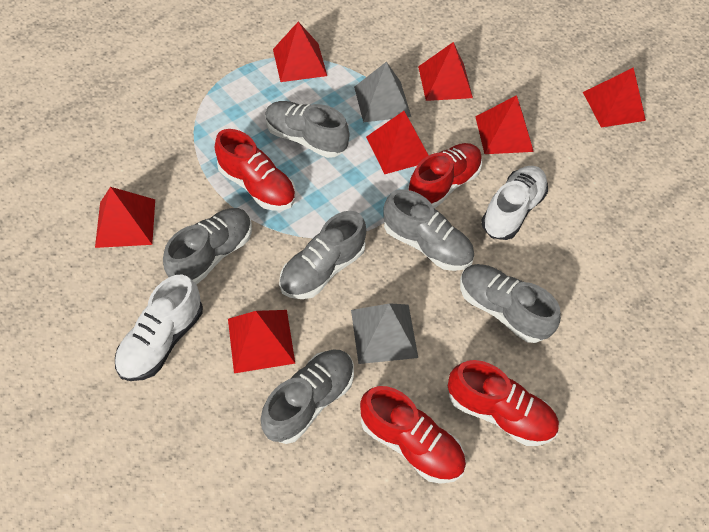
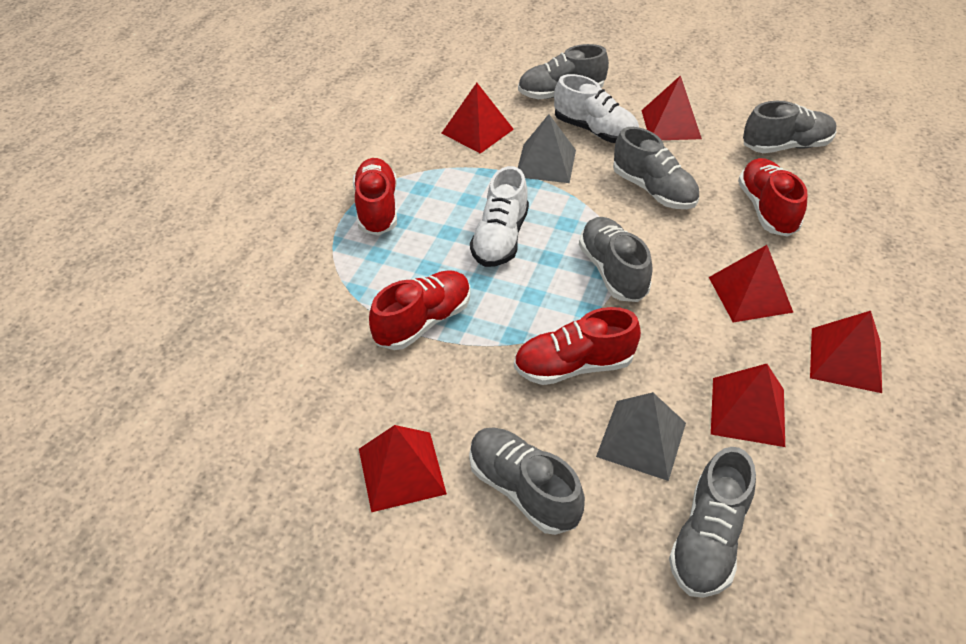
red pyramid: [95,187,155,248] [228,310,295,373] [273,22,327,82] [366,111,429,174] [418,42,473,101] [475,95,534,154] [583,67,646,127] = 7 -> [359,425,447,512] [442,83,514,154] [642,75,702,140] [709,245,793,323] [711,364,785,447] [810,311,882,393] = 6

